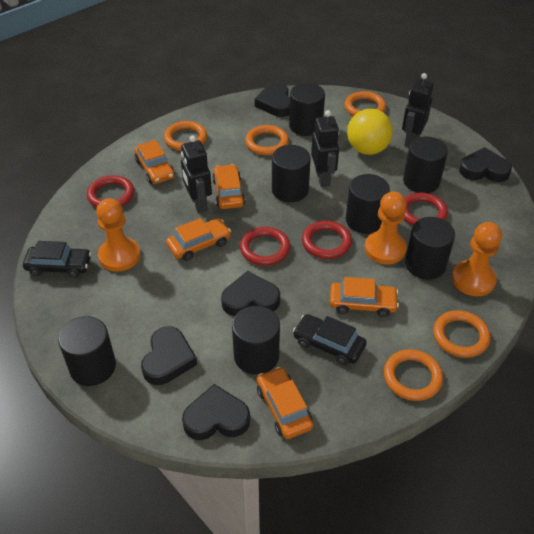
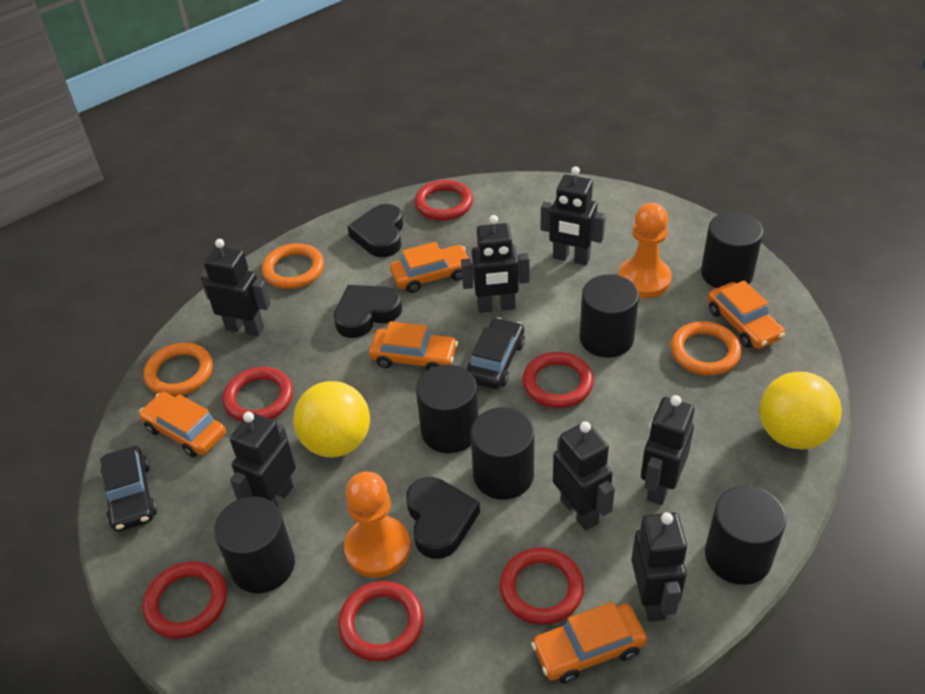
black cylinder: [58,316,116,386] [232,306,280,375] [272,145,311,202] [289,83,325,136] [346,174,390,234] [403,136,448,193] [405,217,455,280] = 7 -> [214,496,295,593] [416,365,479,453] [471,407,534,499] [580,274,639,358] [701,212,763,288] [705,486,786,585] = 6
black heart: [141,326,197,385] [182,384,250,440] [221,271,280,316] [255,83,290,117] [459,147,512,182] = 5 -> [334,285,402,338] [347,204,403,257] [406,477,480,559] = 3
black robot: [181,135,212,213] [311,110,339,187] [402,73,434,147] = 3 -> [200,239,271,336] [230,412,296,508] [461,215,529,313] [541,166,605,266] [553,422,615,531] [632,512,688,622] [641,395,695,505] = 7
orange pawn: [96,198,141,272] [365,191,407,264] [452,222,502,296] = 3 -> [344,472,411,578] [618,203,672,298] = 2
orange ring: [164,121,207,151] [245,125,289,155] [345,91,386,116] [384,349,443,401] [433,310,490,358] = 5 -> [144,343,213,396] [262,243,324,289] [671,321,742,375] = 3
red ring: [87,175,134,208] [240,227,290,266] [302,221,352,259] [404,192,448,225] = 4 -> [143,561,227,639] [222,367,293,422] [338,581,424,662] [414,180,473,221] [500,547,584,625] [522,352,594,408] = 6
yellow ball: [347,109,393,155] = 1 -> [293,381,370,457] [759,372,842,449] = 2

